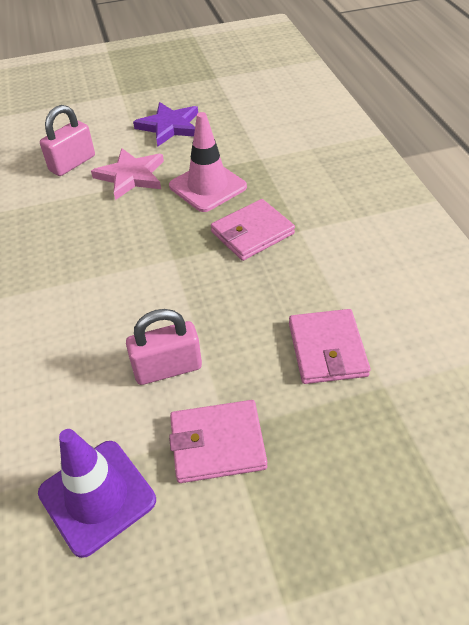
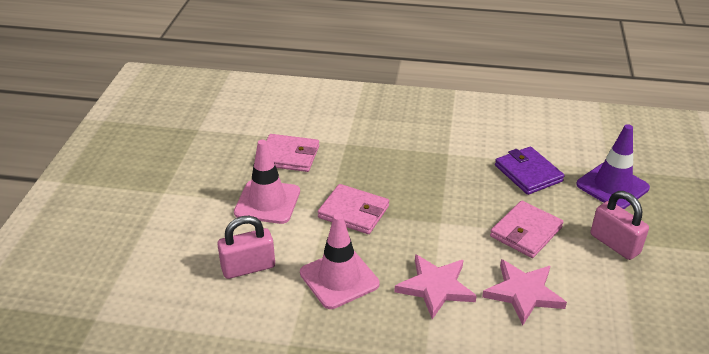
pink star: [91,148,164,200] = 1 -> [394,254,477,319] [482,259,567,326] = 2
pink traffic cone: [169,112,247,212] = 1 -> [234,140,300,224] [300,213,380,309] = 2
purple star: [133,102,198,146] = 1 -> none = 0
purple wallet: none = 0 -> [495,146,564,195] = 1

